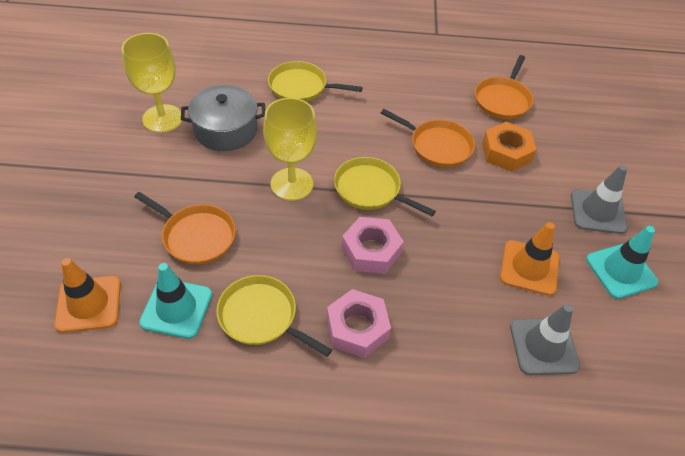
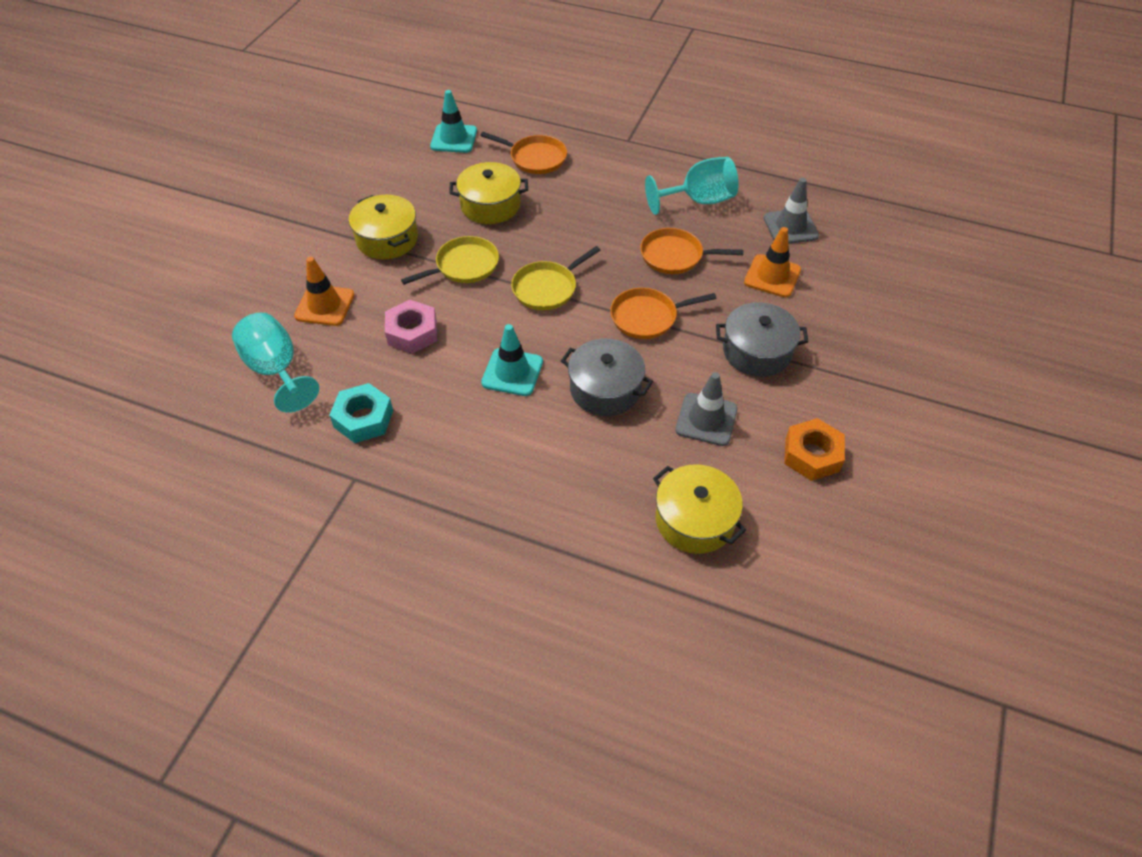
grey pot: [181,85,265,151] = 1 -> [561,339,653,416] [716,302,808,377] = 2
pink nut: [327,289,391,358] [342,217,404,274] = 2 -> [385,300,437,354] = 1
turquoise goblet: none = 0 -> [232,313,319,413] [645,157,739,215] = 2
turquoise nut: none = 0 -> [329,383,393,443] = 1
yellow goblet: [121,33,182,133] [263,98,317,201] = 2 -> none = 0
yellow pan: [216,275,332,357] [268,61,363,102] [334,157,436,216] = 3 -> [401,236,499,285] [511,246,600,310] = 2
yellow pot: none = 0 -> [349,195,418,259] [450,162,528,224] [653,464,746,554] = 3

